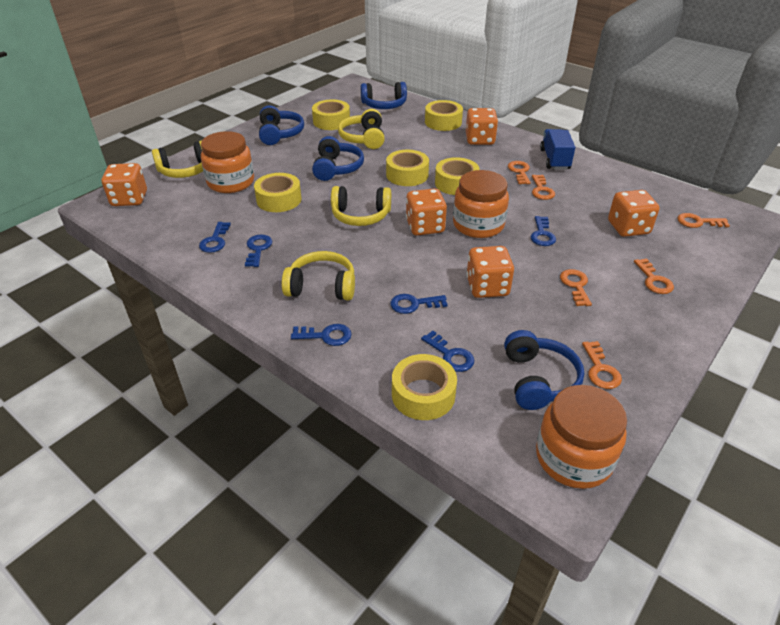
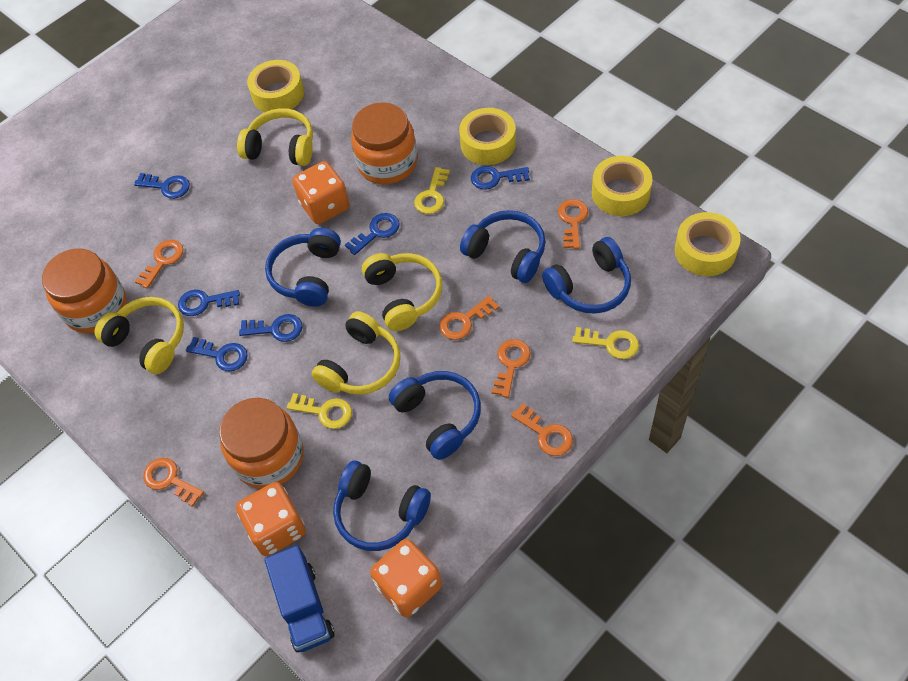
blue headphones: [259,105,304,145] [312,136,364,181] [361,82,407,109] [504,330,584,410] = 4 -> [265,228,341,307] [333,461,431,551] [389,371,481,460] [460,210,546,283] [542,237,631,314] = 5
orange dice: [102,163,147,206] [406,188,447,236] [466,108,498,145] [466,246,514,298] [608,190,660,237] = 5 -> [236,482,306,556] [292,161,350,224] [370,539,442,618] = 3
yellow key: none = 0 -> [287,393,352,429] [414,167,450,214] [572,327,639,359] = 3
yellow tape: [254,173,302,212] [312,99,350,130] [386,150,429,186] [392,354,457,420] [425,100,463,131] [435,157,480,195] = 6 -> [247,60,304,112] [459,108,516,165] [592,156,652,216] [675,212,741,276] = 4

